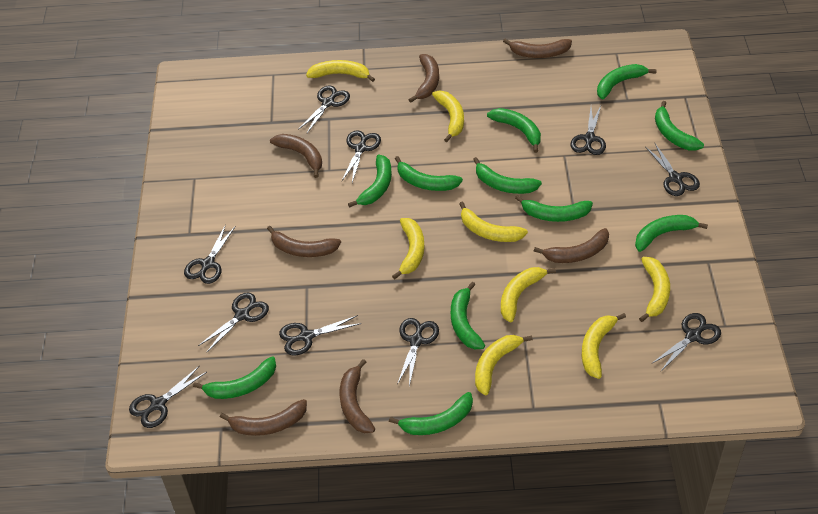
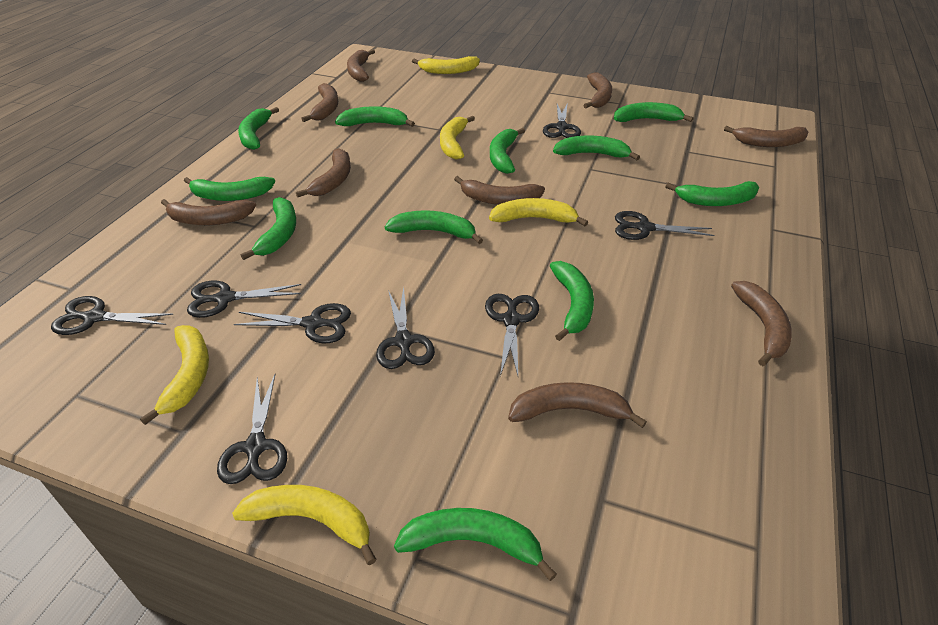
black scissors: [129,366,207,428] [184,224,236,284] [198,293,269,353] [279,315,362,355] [298,85,350,133] [342,130,381,183] [397,318,439,386] [570,106,606,155] [645,144,700,196] [651,313,721,371] = 10 -> [51,296,173,335] [187,281,301,318] [217,374,287,484] [234,303,351,343] [376,287,435,369] [485,294,539,376] [543,102,581,138] [615,211,714,240] = 8
brown banana: [220,399,307,436] [267,226,341,257] [270,134,322,178] [339,359,375,433] [409,54,439,103] [503,39,572,58] [534,228,609,263] = 7 -> [161,199,256,225] [296,148,351,197] [301,83,338,122] [347,49,375,82] [454,176,545,205] [508,382,647,428] [583,72,612,108] [724,126,809,147] [731,281,792,366] = 9
yellow banana: [306,60,375,82] [392,218,425,280] [432,91,464,142] [459,201,528,242] [475,335,533,395] [501,267,556,322] [582,313,626,379] [639,257,670,322] = 8 -> [140,325,209,425] [232,485,377,565] [412,56,480,74] [440,116,475,160] [489,198,588,226] = 5

